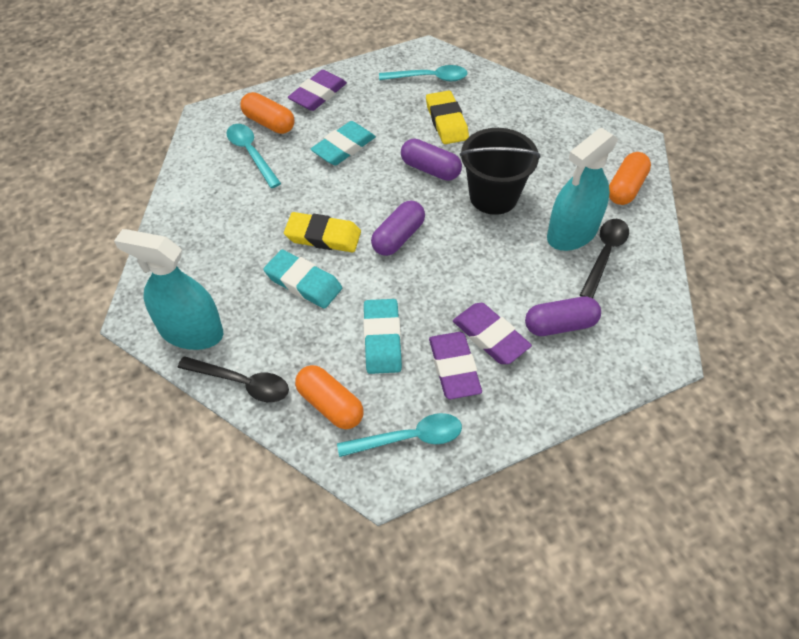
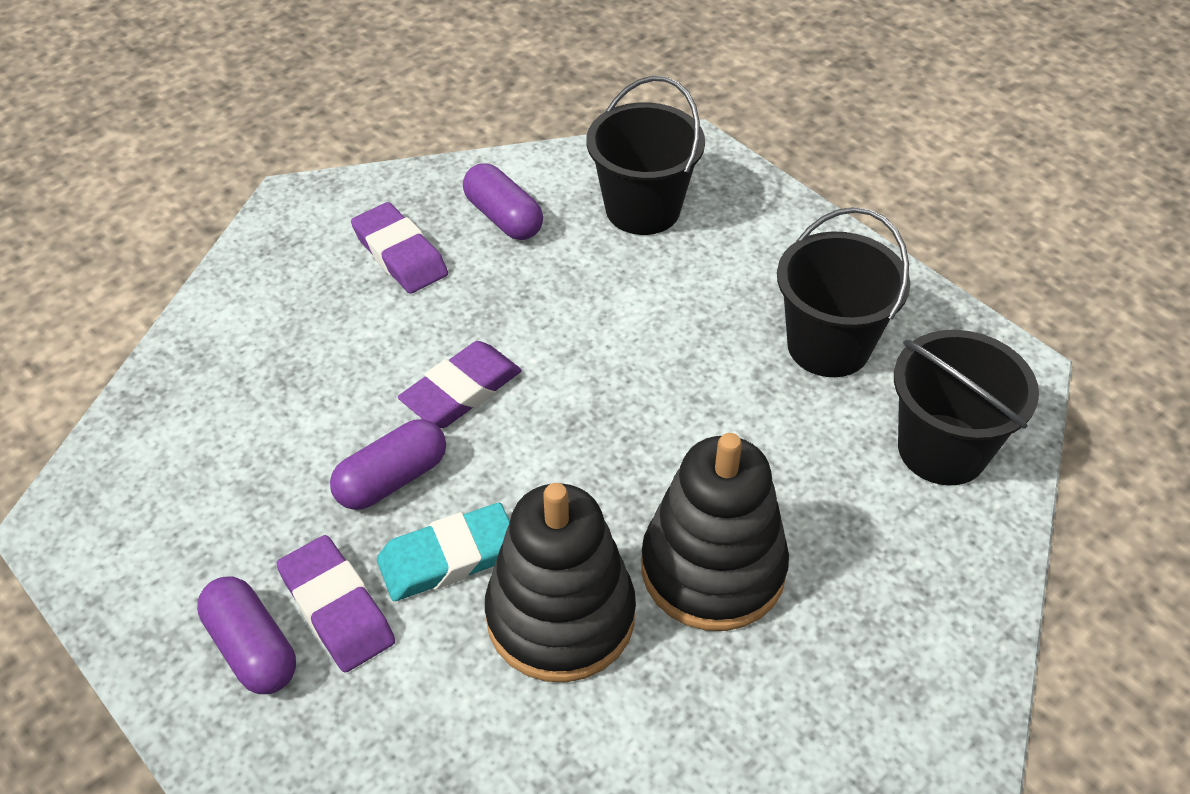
black bucket: [459,128,541,215] = 1 -> [586,76,705,235] [777,207,910,377] [894,330,1039,486] = 3
black spoon: [178,356,289,402] [580,219,629,298] = 2 -> none = 0
black stacking toy: none = 0 -> [485,483,636,683] [641,433,789,631] = 2
orange capsule: [240,92,295,134] [295,365,364,429] [609,152,651,205] = 3 -> none = 0
turquoise eraser: [263,250,342,309] [310,121,376,165] [363,299,402,374] = 3 -> [377,503,510,601] = 1
turquoise spoon: [227,124,281,188] [337,413,462,457] [379,65,468,81] = 3 -> none = 0
turquoise spray bottle: [114,229,223,350] [547,128,618,251] = 2 -> none = 0
yellow eraser: [284,212,361,252] [426,91,469,144] = 2 -> none = 0

